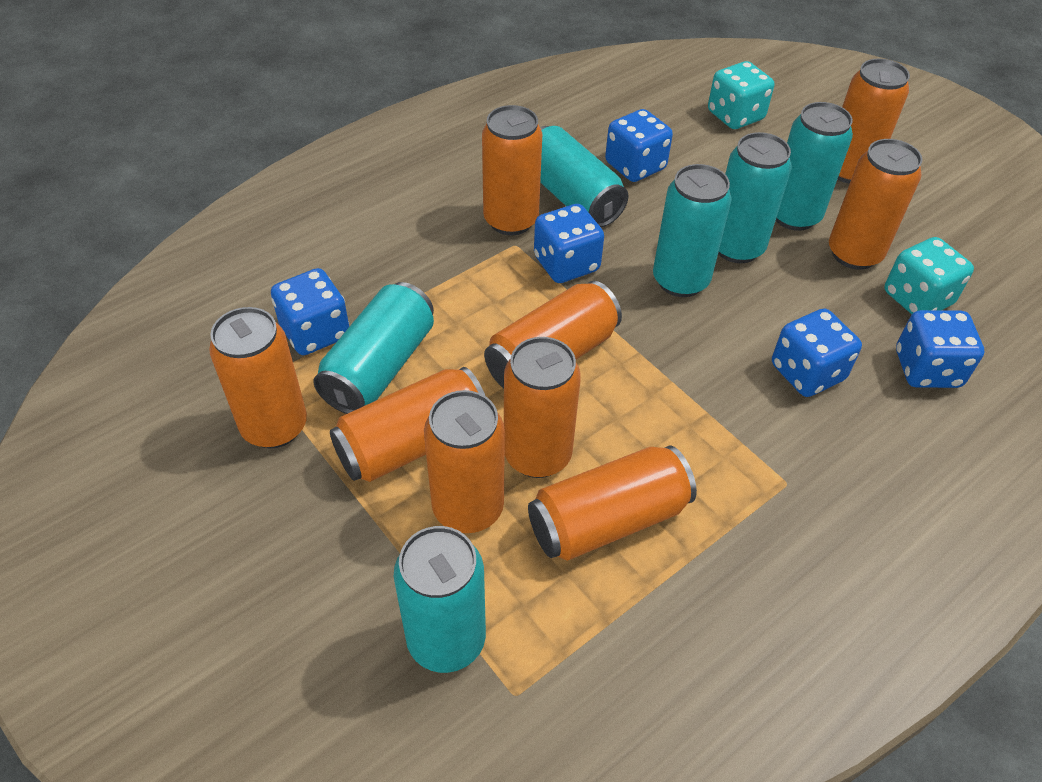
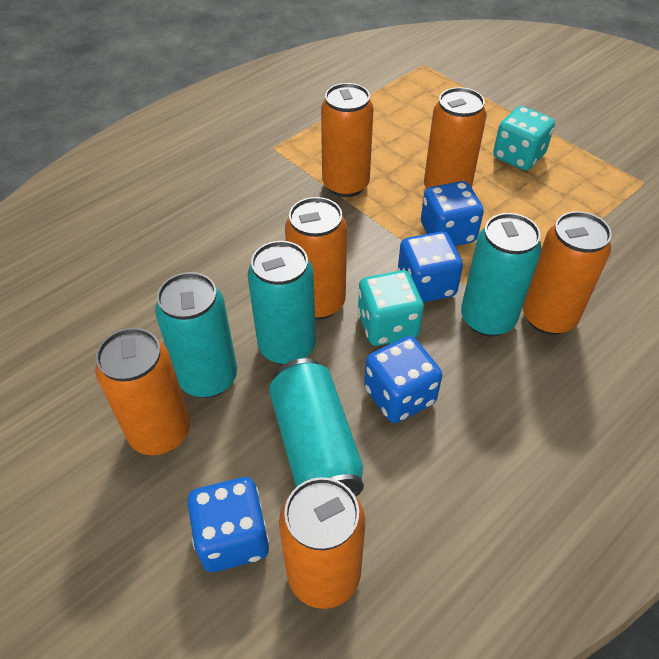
blue dice: [271,268,349,355] [534,204,604,283] [605,109,673,182] [772,308,862,397] [896,310,984,388] = 5 -> [187,477,269,572] [364,336,442,423] [398,232,463,302] [421,181,484,246] = 4
orange can: [209,307,307,449] [330,367,485,482] [424,390,505,533] [482,105,542,235] [484,281,622,388] [504,337,581,478] [528,445,697,561] [829,139,923,270] [837,59,910,184] = 9 -> [95,328,190,455] [279,477,365,609] [285,197,347,319] [321,83,374,197] [424,87,486,189] [523,211,612,335] = 6
turquoise can: [313,282,434,414] [394,526,486,673] [540,126,629,227] [653,164,732,297] [718,132,792,263] [776,102,853,231] = 6 -> [155,272,237,398] [248,241,316,365] [269,358,364,497] [461,213,542,336] = 4

